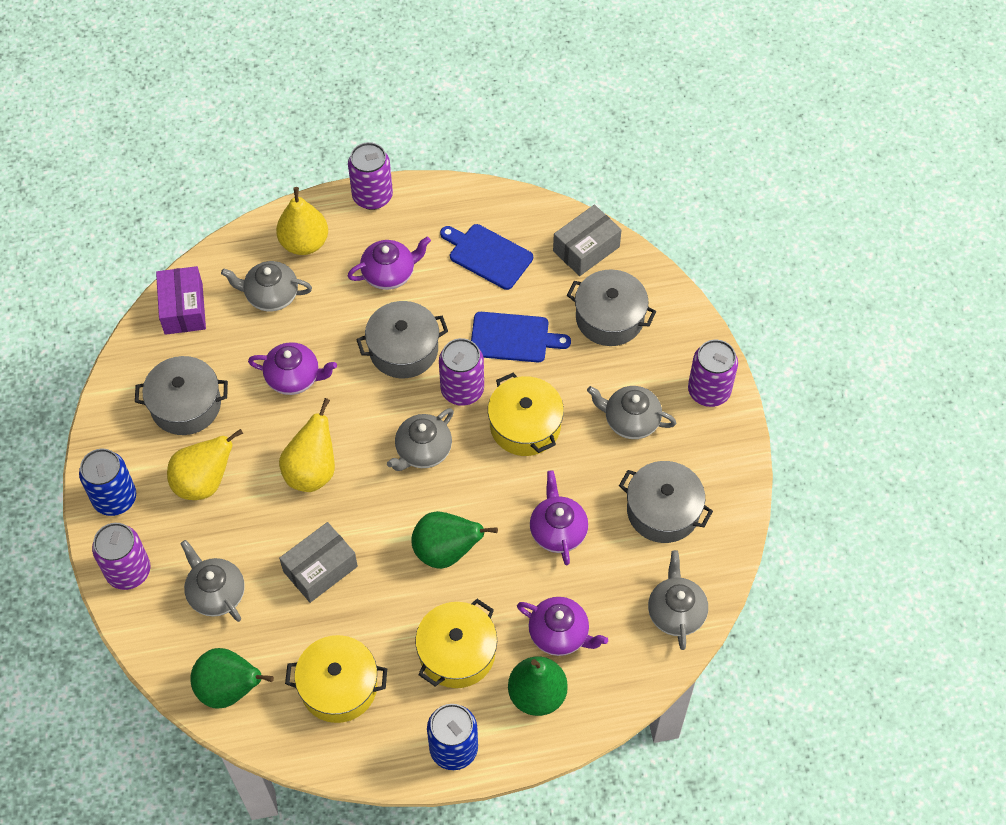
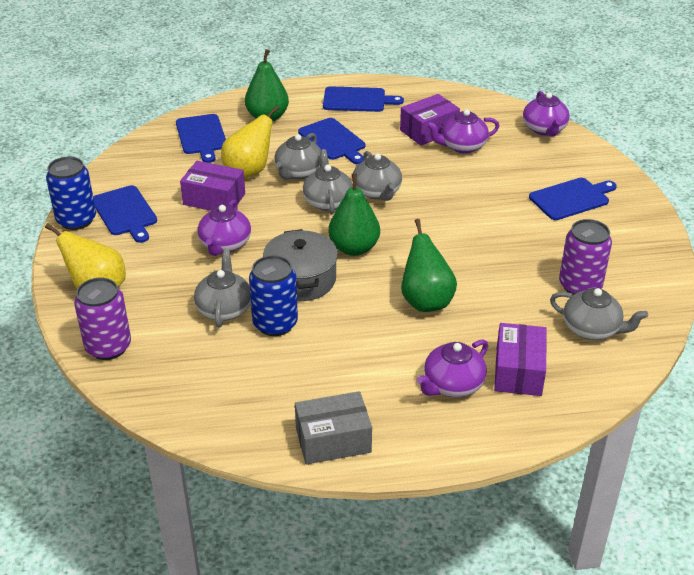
blue cutting board: [440,224,533,290] [471,312,571,362] = 2 -> [93,185,157,243] [176,114,226,163] [298,118,365,164] [323,86,404,112] [529,178,617,220] = 5
grey box: [279,522,358,603] [553,205,622,276] = 2 -> [295,391,372,465] = 1
grey pot: [135,356,228,435] [356,301,448,378] [567,269,656,346] [619,461,713,543] = 4 -> [263,229,338,301] = 1
purple box: [156,266,206,335] = 1 -> [180,161,245,211] [400,94,460,146] [494,323,546,396] = 3
purple can: [92,523,150,590] [348,142,393,210] [439,338,484,406] [688,339,738,407] = 4 -> [74,278,131,360] [559,219,612,295] = 2
yellow pear: [167,429,243,500] [276,187,328,255] [279,398,335,492] = 3 -> [45,223,126,289] [221,105,279,178] = 2
yellow pot: [285,635,387,723] [415,599,497,688] [488,373,564,456] = 3 -> none = 0

